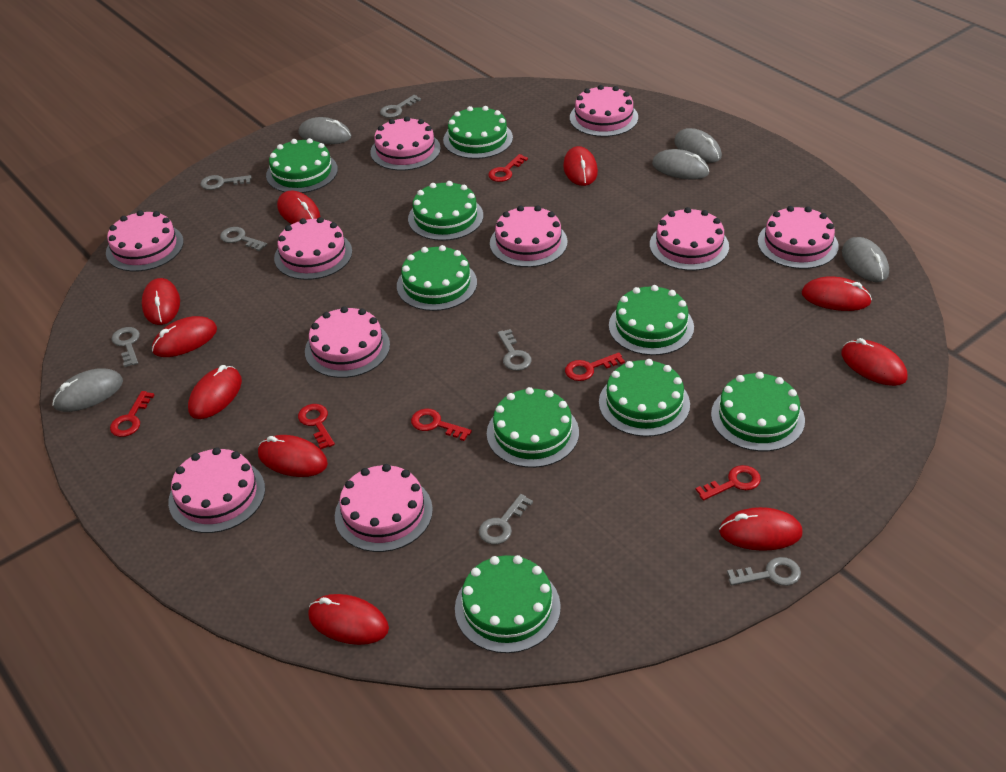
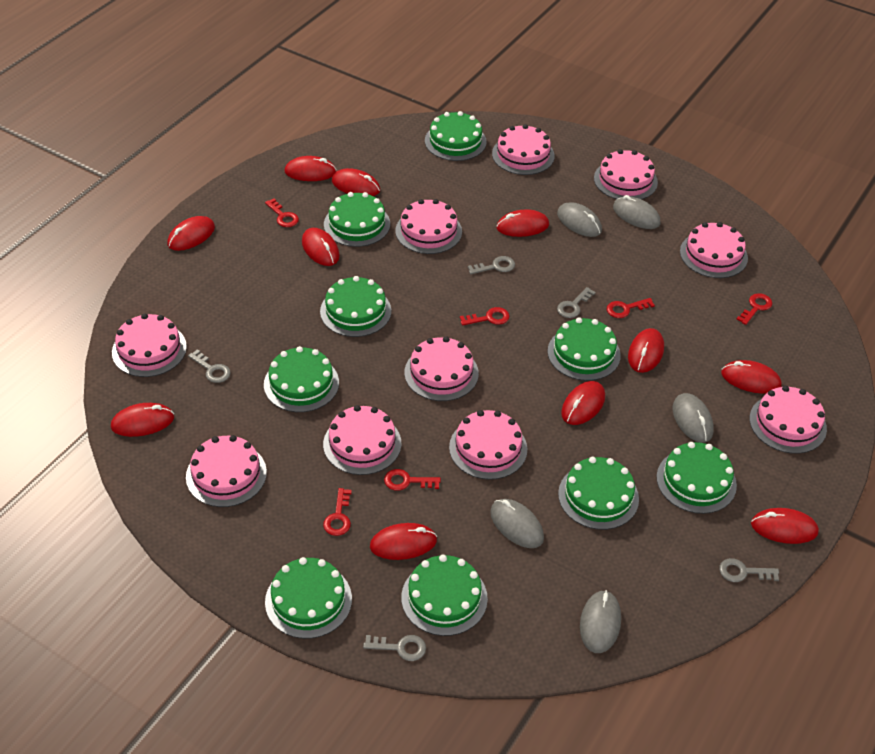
grey key: [112,327,140,367] [200,175,252,190] [220,227,267,251] [380,95,421,118] [479,494,533,544] [497,329,532,371] [727,557,801,586] = 7 -> [188,349,231,383] [363,635,426,661] [468,256,515,274] [557,287,596,318] [719,558,779,582] = 5
red mouse: [142,278,180,325] [152,316,217,357] [188,365,242,419] [258,435,328,477] [277,191,321,224] [308,594,389,645] [563,146,598,186] [719,507,803,551] [802,276,872,311] [841,338,907,386] = 10 -> [111,403,174,437] [167,216,215,251] [284,156,336,181] [302,228,340,266] [332,168,380,196] [370,523,437,560] [496,209,549,237] [561,381,605,425] [628,328,664,373] [721,360,782,394] [751,508,819,544] = 11

